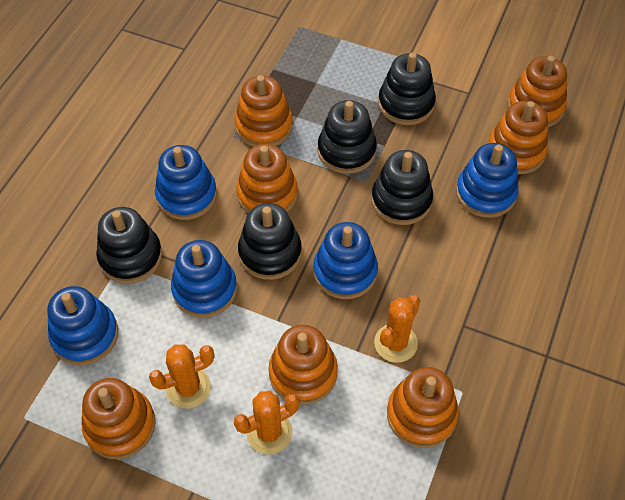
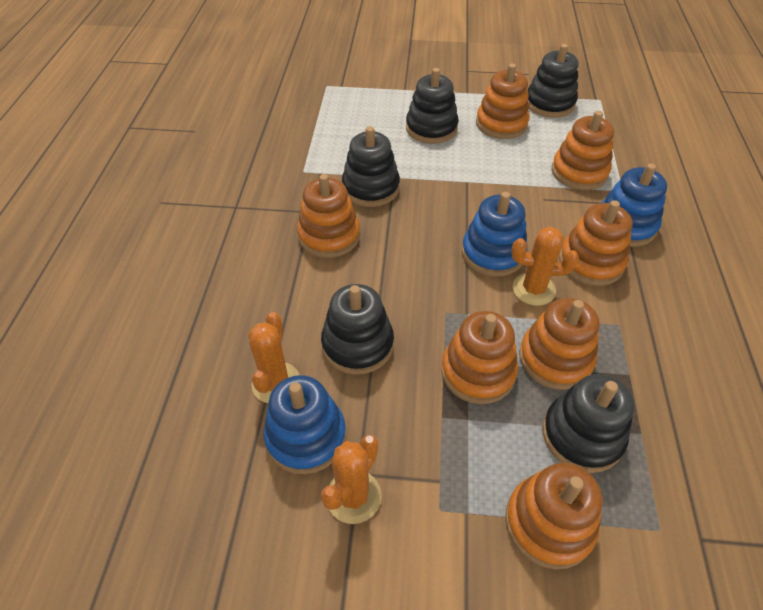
blue stacking toy: [47,286,118,365] [155,145,217,220] [171,240,237,318] [313,222,378,299] [456,143,519,218] = 5 -> [264,375,346,474] [462,192,528,277] [602,163,667,247] = 3

